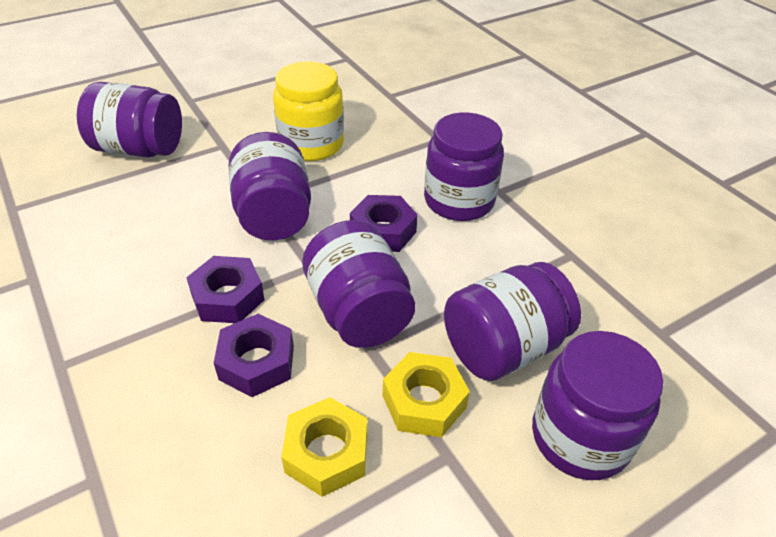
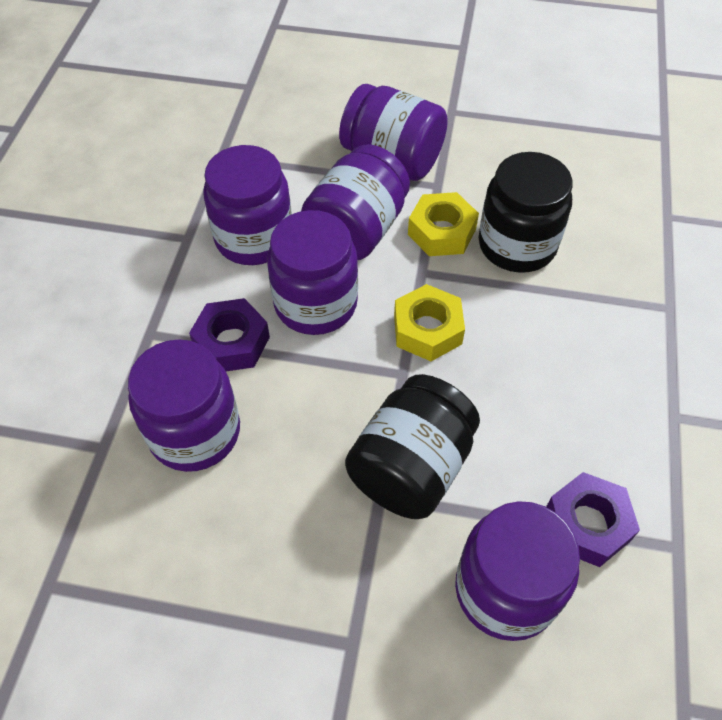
black jar: none = 0 -> [345,374,480,519] [479,152,573,273] = 2
purple nut: [186,256,265,323] [214,314,294,397] [350,195,418,252] = 3 -> [189,298,270,371] [546,472,640,567] = 2
yellow jar: [273,61,344,161] = 1 -> none = 0

